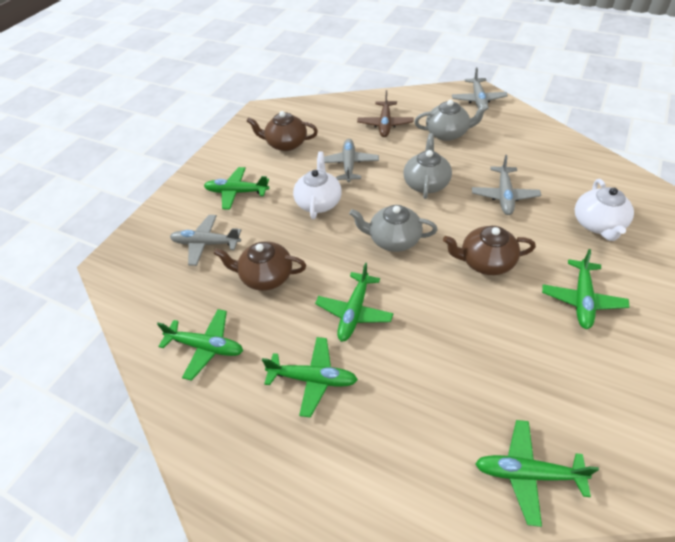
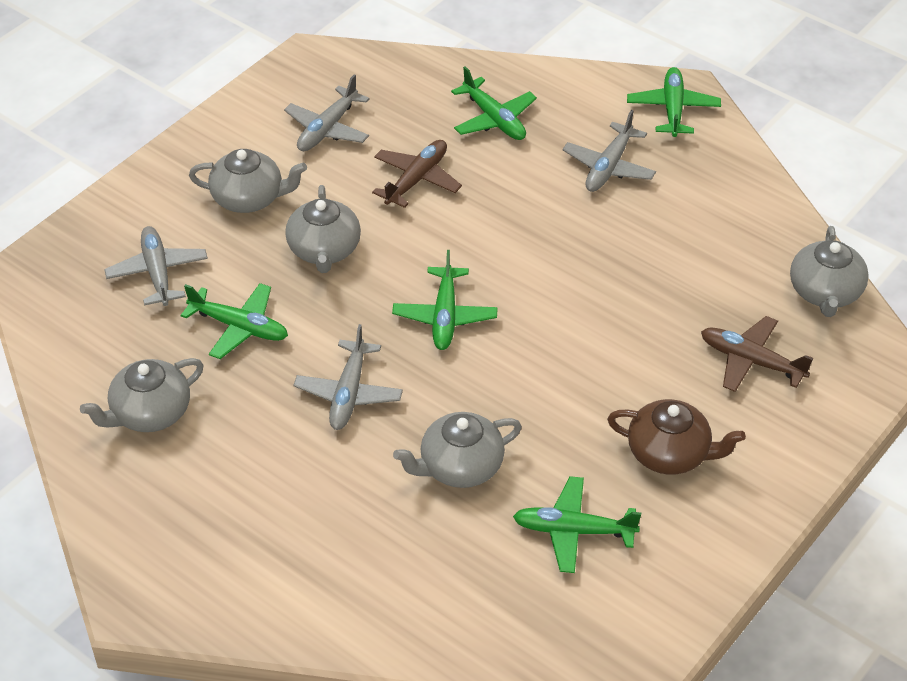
brown plane: [357,90,413,137] = 1 -> [372,140,462,208] [701,316,813,392] = 2
brown teapot: [213,241,306,291] [247,111,318,151] [443,226,536,275] = 3 -> [607,399,746,475] = 1
green plane: [157,309,243,381] [204,167,269,210] [262,337,358,418] [315,263,393,342] [475,420,599,527] [542,249,630,329] = 6 -> [181,283,288,359] [392,250,498,350] [451,66,537,140] [513,476,641,573] [627,67,721,137] = 5
grey teapot: [349,205,438,252] [403,133,452,199] [414,100,489,141] = 3 -> [80,358,204,432] [189,149,307,213] [285,185,361,273] [393,412,522,488] [790,226,869,317] = 5
white teapot: [293,151,342,219] [575,179,634,241] = 2 -> none = 0

